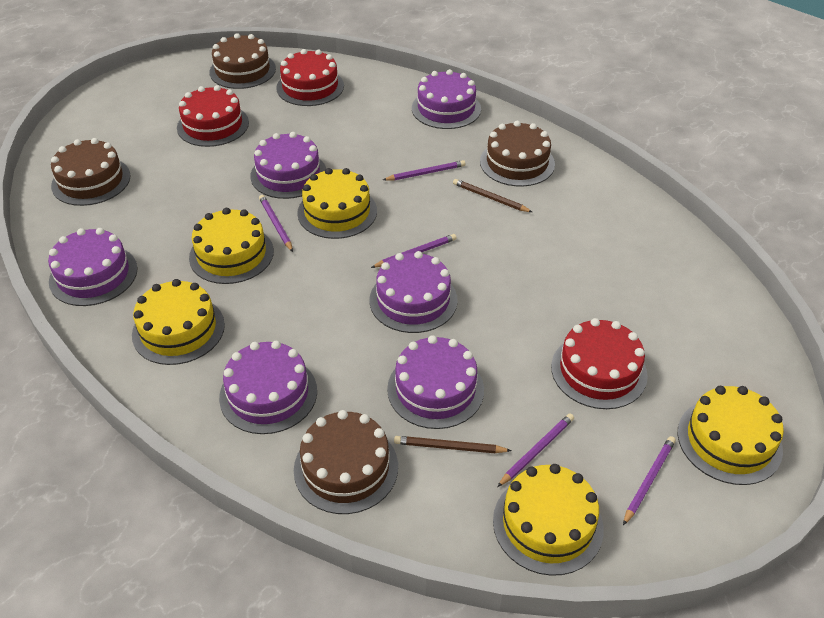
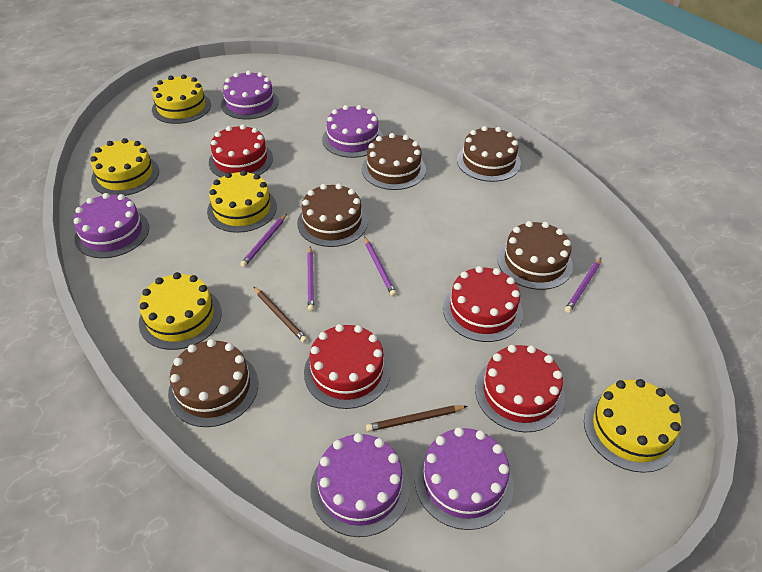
brown cake: [51,138,131,206] [209,33,276,89] [294,410,398,514] [480,121,555,187] = 4 -> [168,339,258,427] [297,183,368,247] [362,133,426,190] [457,126,521,182] [497,221,573,290] = 5
purple cake: [48,228,137,306] [219,341,317,434] [250,132,326,199] [369,251,458,333] [387,335,484,429] [412,69,481,129] = 6 -> [73,193,149,258] [221,71,279,119] [311,433,410,537] [322,105,383,158] [415,427,514,530] = 5
purple pencil: [259,195,293,252] [371,234,457,268] [383,160,466,181] [497,413,574,487] [623,436,676,525] = 5 -> [240,214,287,267] [307,246,314,311] [364,237,397,296] [565,258,601,313] = 4
red cake: [177,85,249,147] [276,49,344,106] [551,318,648,409] = 3 -> [209,124,273,178] [304,324,391,409] [443,266,523,342] [475,345,565,432] = 4

